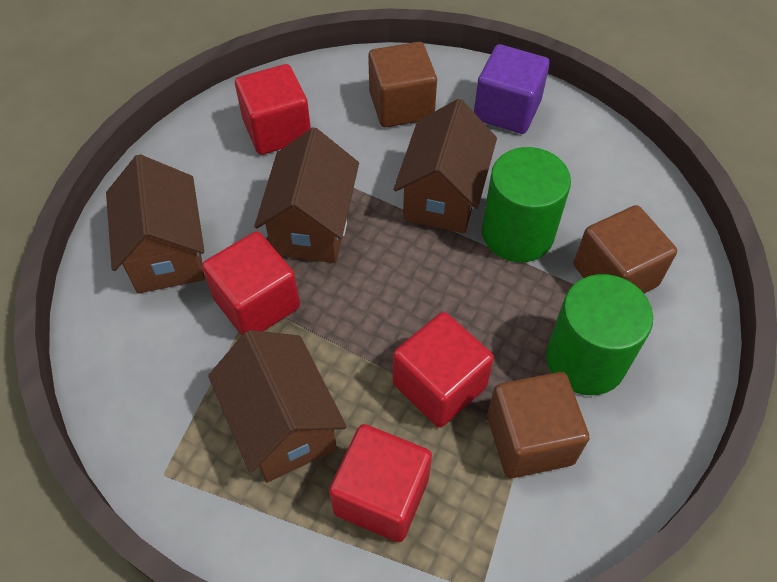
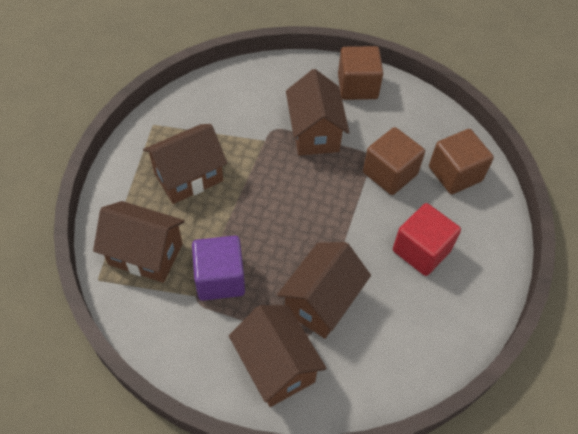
brown house: [106,154,205,293] [208,330,347,483] [254,127,359,263] [393,99,497,233] = 4 -> [93,201,185,283] [143,124,227,204] [229,305,327,407] [277,242,371,339] [286,69,349,156] = 5
green cylinder: [482,147,571,262] [546,274,653,395] = 2 -> none = 0
red cube: [202,231,300,336] [235,64,311,155] [329,424,432,542] [393,312,494,428] = 4 -> [393,203,461,276] = 1

